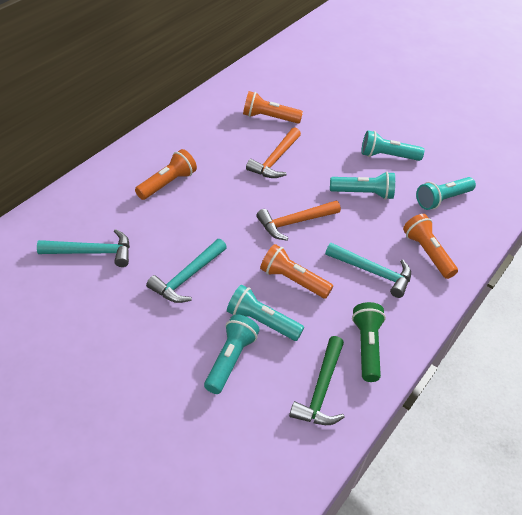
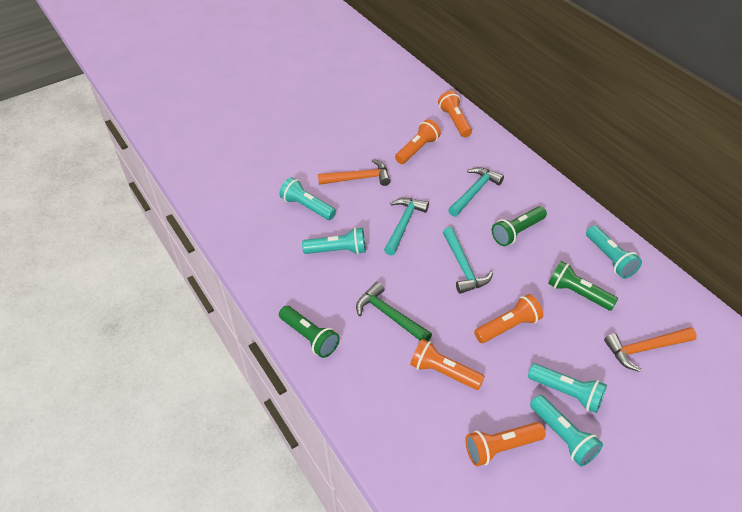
green flashlight: [352,302,386,382] = 1 -> [279,306,340,358] [492,206,547,246] [548,261,618,311] = 3
orange flashlight: [135,149,197,200] [243,91,303,124] [260,244,333,299] [403,214,458,279] = 4 -> [395,119,441,164] [410,339,485,390] [438,91,472,137] [465,422,546,466] [474,294,543,343] = 5

